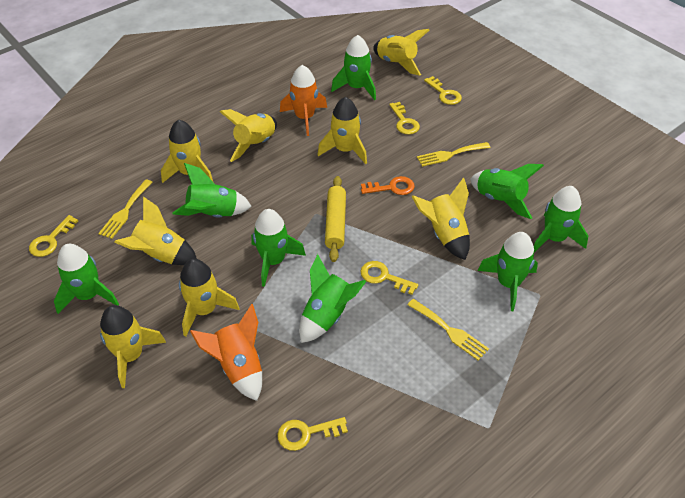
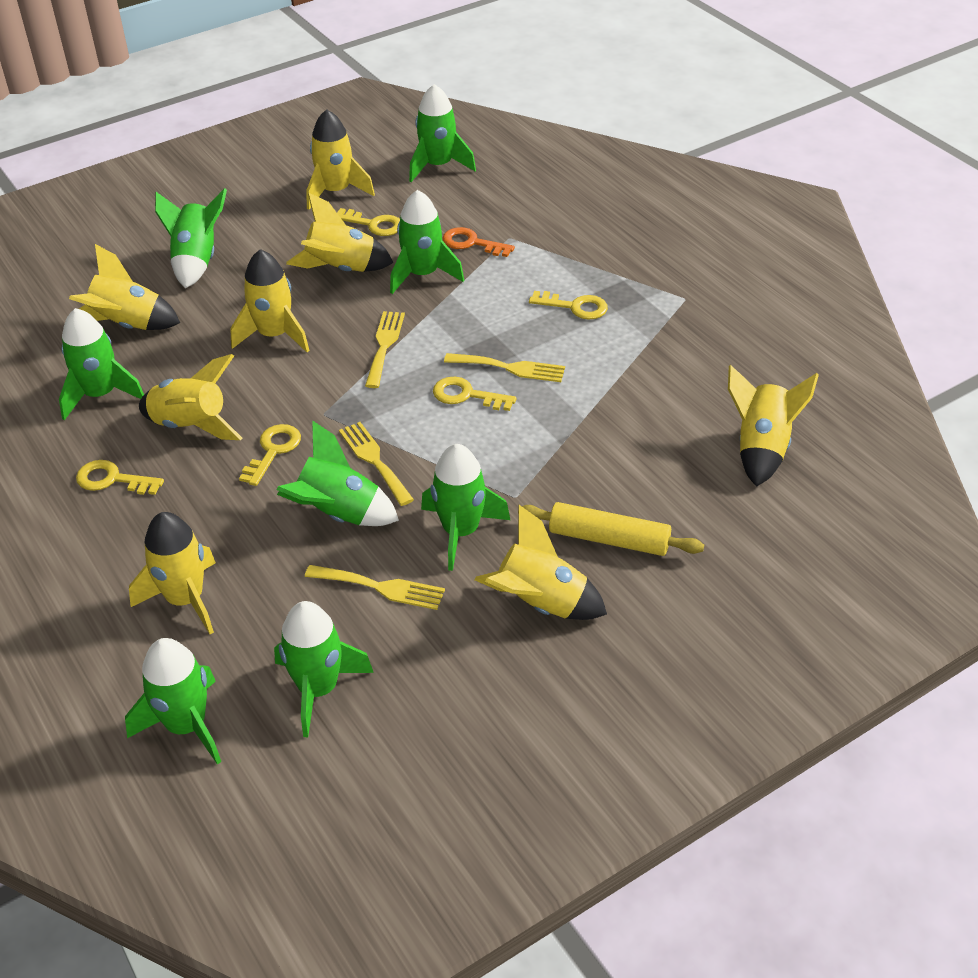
orange rocket: [190,304,262,401] [280,65,327,136] = 2 -> none = 0
yellow fork: [98,180,153,239] [408,299,489,361] [417,142,490,167] = 3 -> [305,565,445,610] [339,422,414,506] [365,311,405,388] [444,353,565,382] = 4

